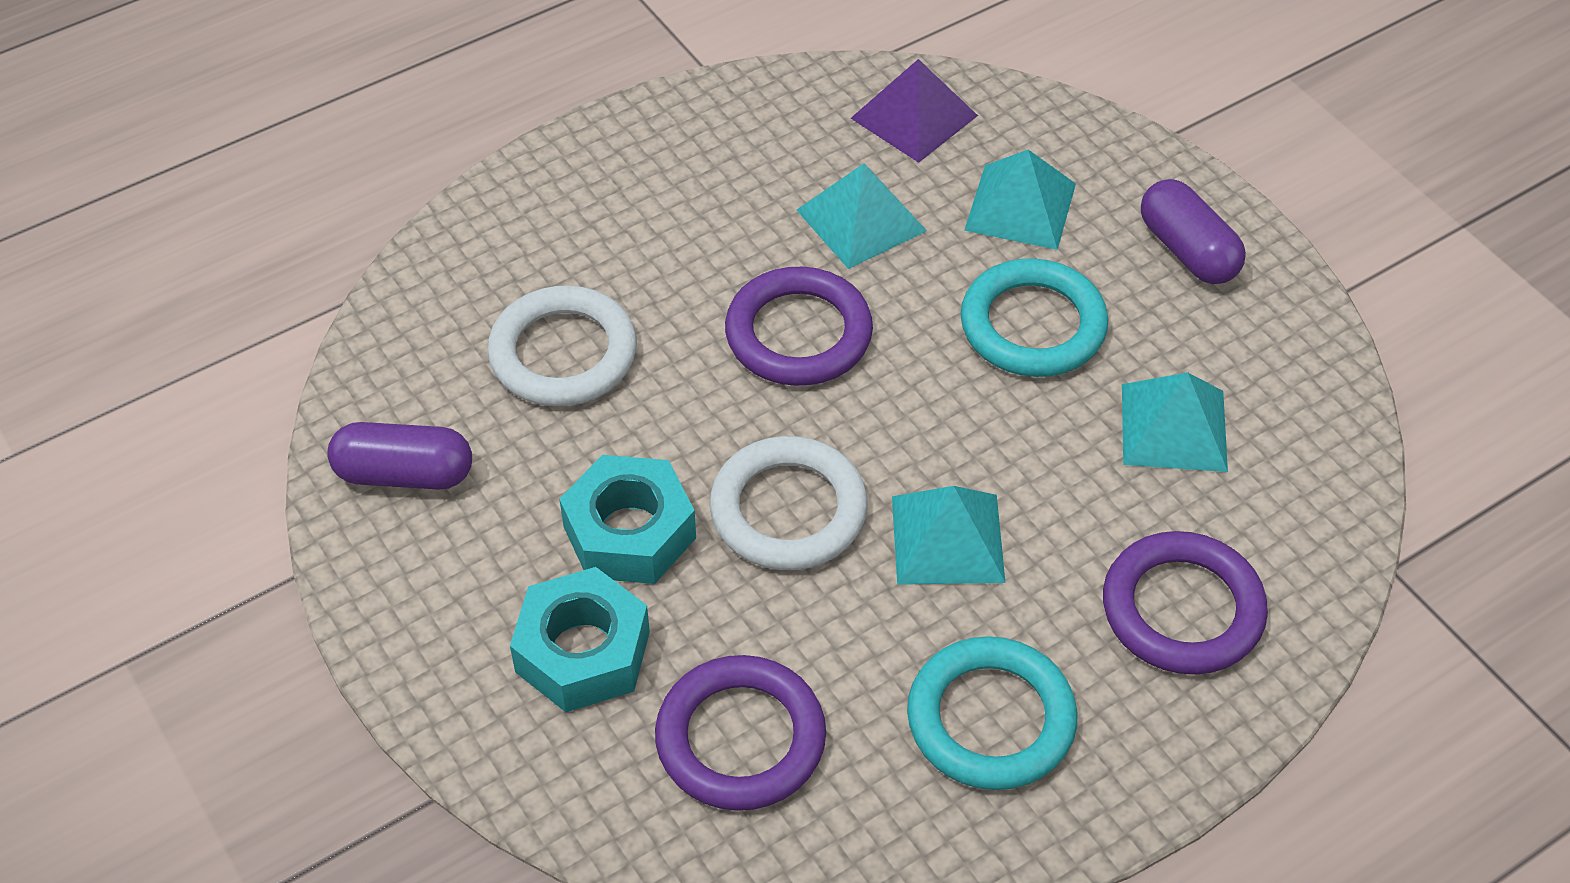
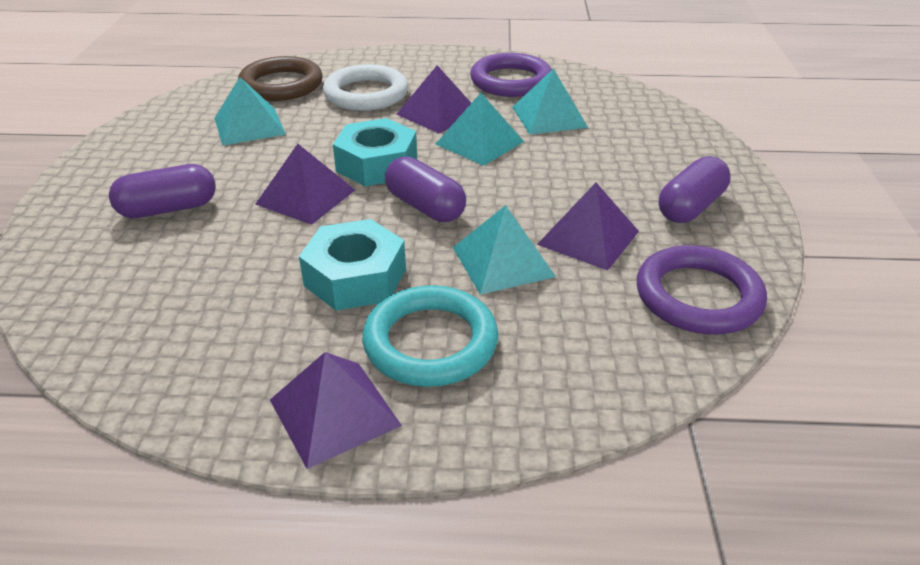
brown ring: none = 0 -> [238,56,322,101] = 1
purple capsule: [327,422,472,490] [1141,179,1246,284] = 2 -> [109,164,216,218] [385,156,466,222] [659,156,731,223] = 3
purple pyramid: [851,59,978,163] = 1 -> [255,144,355,225] [270,352,402,469] [396,65,471,134] [537,183,639,271] = 4
purple ring: [655,655,826,811] [725,267,873,386] [1103,531,1268,675] = 3 -> [471,53,552,97] [637,245,767,335] = 2
turquoise ring: [907,636,1078,790] [961,258,1108,377] = 2 -> [362,285,498,387] = 1
white ring: [488,285,637,406] [710,436,867,570] = 2 -> [323,64,408,111] = 1

